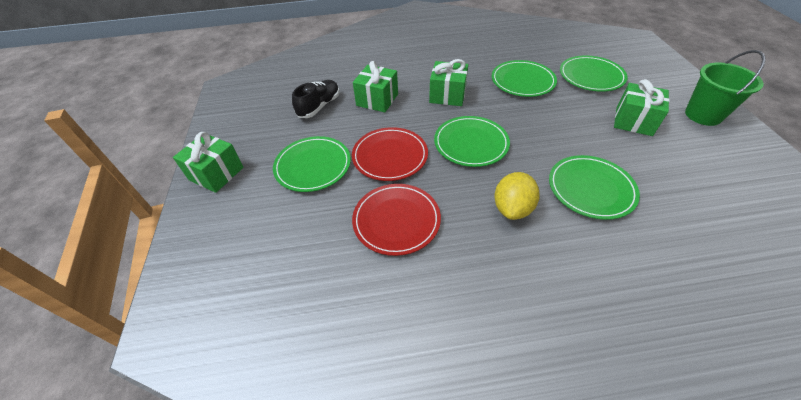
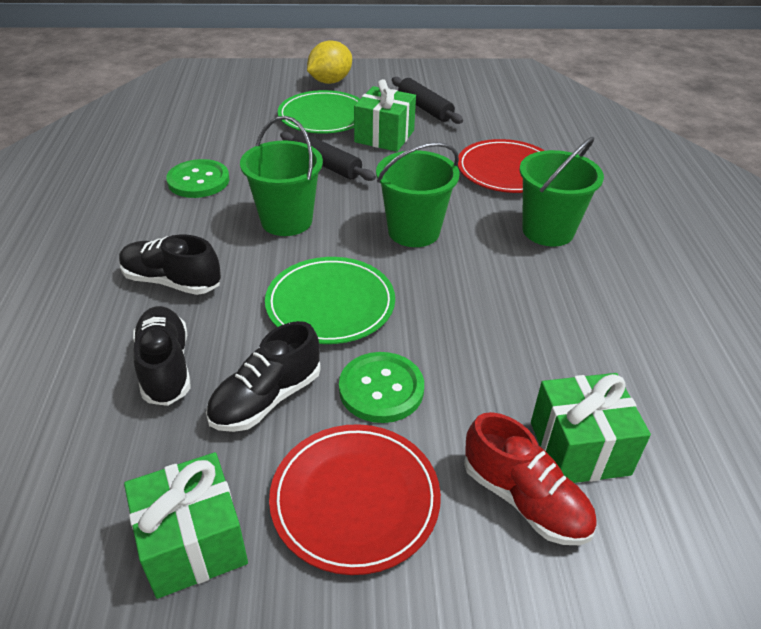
black rolling pin: none = 0 -> [280,132,376,181] [392,77,463,124] = 2
black shoe: [292,80,340,118] = 1 -> [119,234,221,295] [133,306,191,406] [206,321,321,432] = 3
green bucket: [685,50,766,126] = 1 -> [240,116,323,236] [376,142,460,247] [520,137,604,246] = 3
green button: none = 0 -> [166,159,229,198] [339,352,424,423] = 2
green gift: [173,132,244,193] [353,61,398,112] [429,59,468,106] [614,79,670,136] = 4 -> [124,452,248,599] [354,79,416,152] [531,373,651,483] = 3
green plate: [273,136,351,192] [434,116,510,167] [492,60,557,97] [549,155,640,220] [560,56,628,92] = 5 -> [265,257,395,344] [278,90,360,134] = 2
red shoe: none = 0 -> [464,412,597,545] = 1

